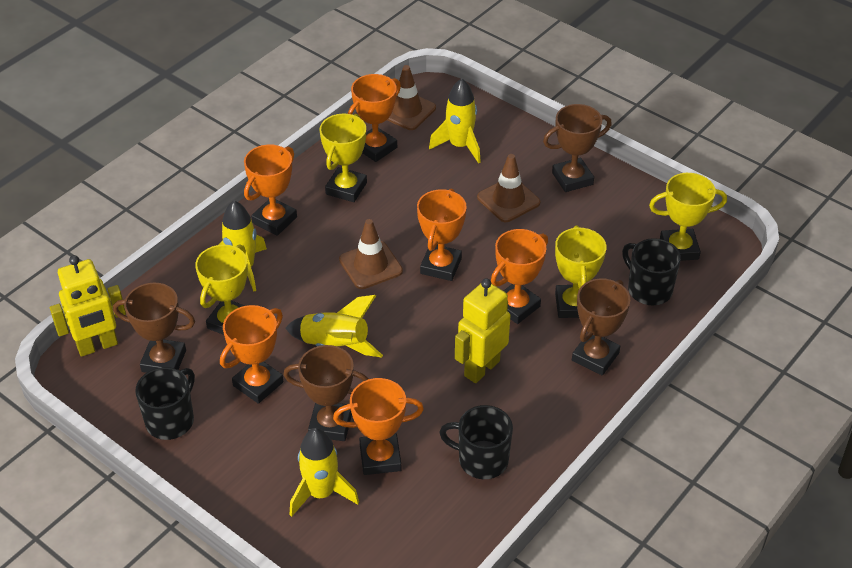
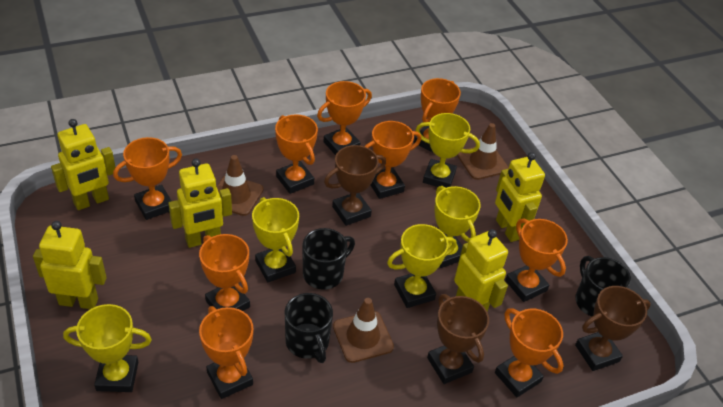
brown trophy: [113,283,195,373] [283,345,369,441] [543,104,612,192] [572,278,630,375] = 4 -> [324,145,386,226] [427,294,489,384] [575,286,651,371] = 3
orange trophy: [220,305,283,404] [244,144,297,236] [333,378,424,475] [348,74,401,162] [417,189,467,281] [491,229,548,324] = 6 -> [113,137,182,220] [199,234,250,311] [199,306,254,399] [275,114,318,194] [317,81,372,155] [364,121,421,199] [414,78,461,153] [495,308,564,397] [505,218,568,302] = 9
yellow robot: [50,255,126,357] [455,278,511,383] = 2 -> [33,221,107,309] [51,119,116,210] [168,159,232,248] [454,229,508,311] [495,152,545,242] = 5
yellow rocket: [219,201,267,292] [285,295,383,357] [290,428,359,517] [429,78,481,164] = 4 -> none = 0
yellow trophy: [195,244,248,335] [319,114,367,202] [555,225,606,318] [649,173,727,261] = 4 -> [63,304,152,392] [252,197,299,282] [387,224,457,308] [415,113,480,188] [434,186,480,268] = 5

